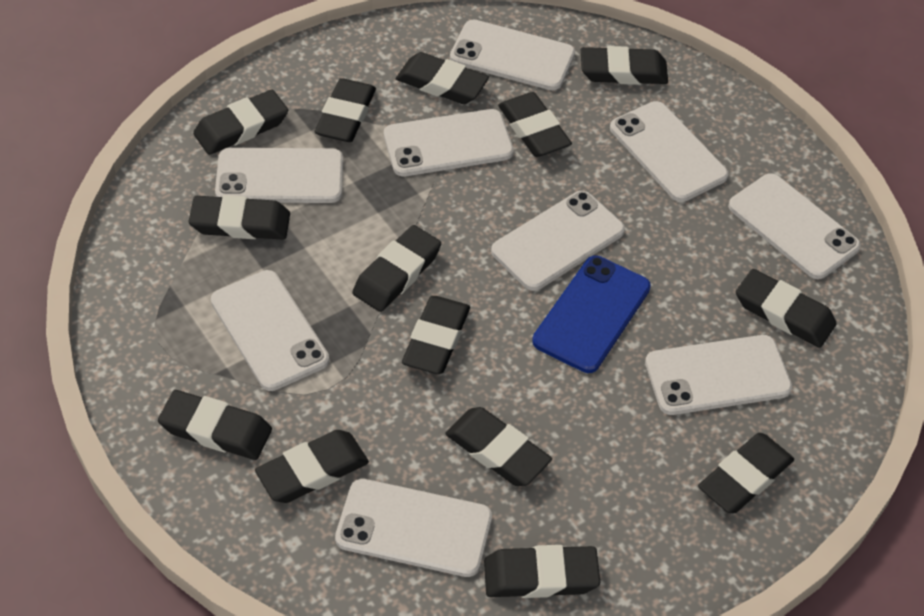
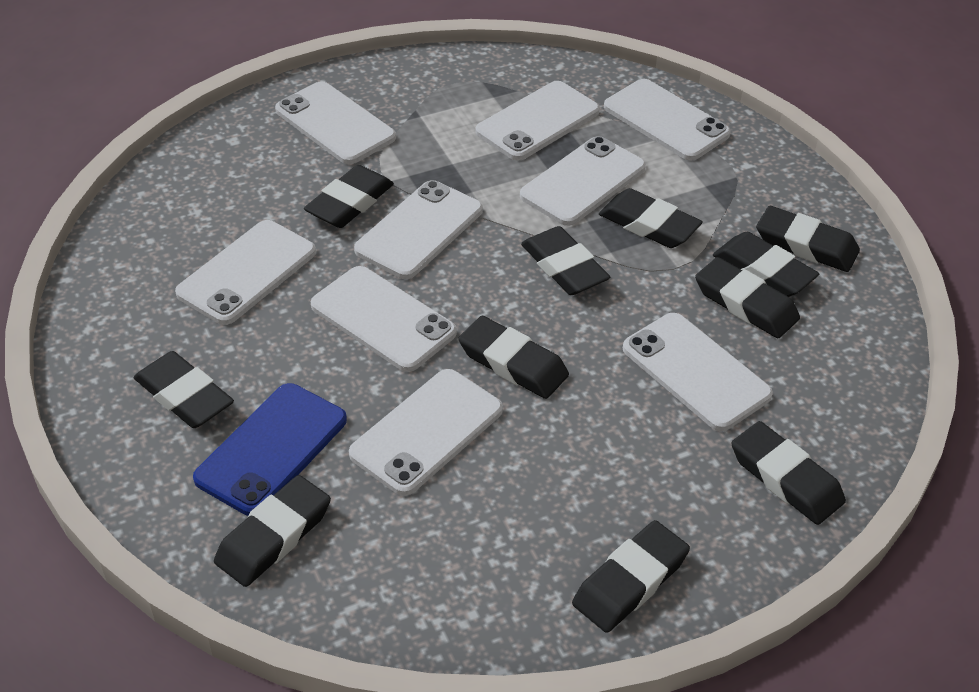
black eraser: [158,390,272,460] [189,195,290,240] [193,90,288,155] [255,430,369,503] [315,78,376,142] [352,225,441,312] [396,52,489,104] [402,296,470,374] [445,407,552,486] [484,545,600,598] [498,92,572,157] [581,46,668,85] [698,433,794,513] [736,269,837,348] = 14 -> [134,351,234,428] [214,475,331,587] [304,165,394,228] [458,316,569,399] [521,226,610,295] [572,520,690,633] [599,188,703,248] [695,257,800,338] [713,232,819,297] [731,421,846,525] [756,206,860,272] = 11

